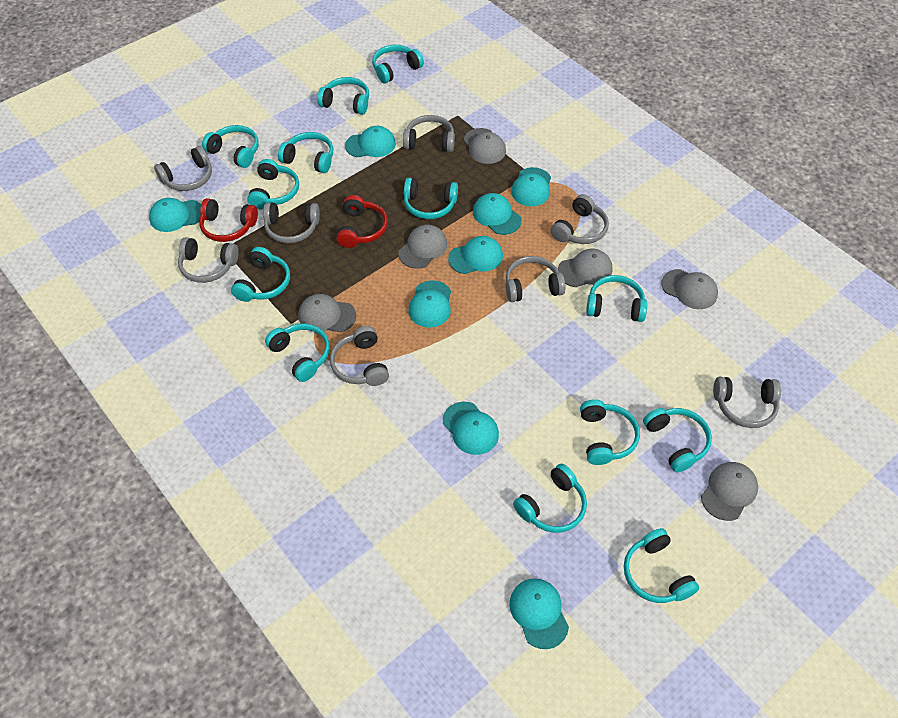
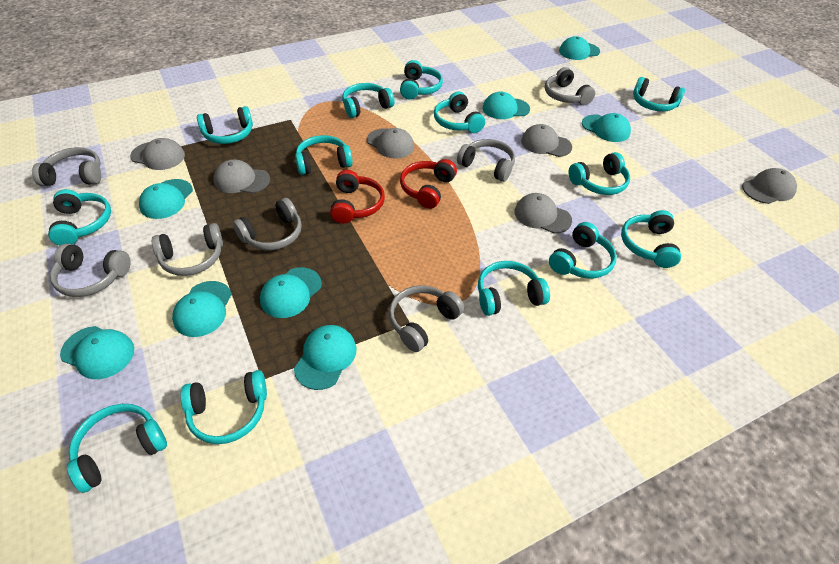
grey headphones: [154,146,212,191] [178,237,239,283] [263,202,320,243] [330,326,389,386] [403,115,455,152] [506,256,566,302] [551,194,609,244] [713,377,781,428] = 8 -> [32,147,101,186] [50,244,131,297] [152,223,223,276] [233,198,302,250] [389,285,464,352] [457,139,515,182] [545,67,595,105] = 7

